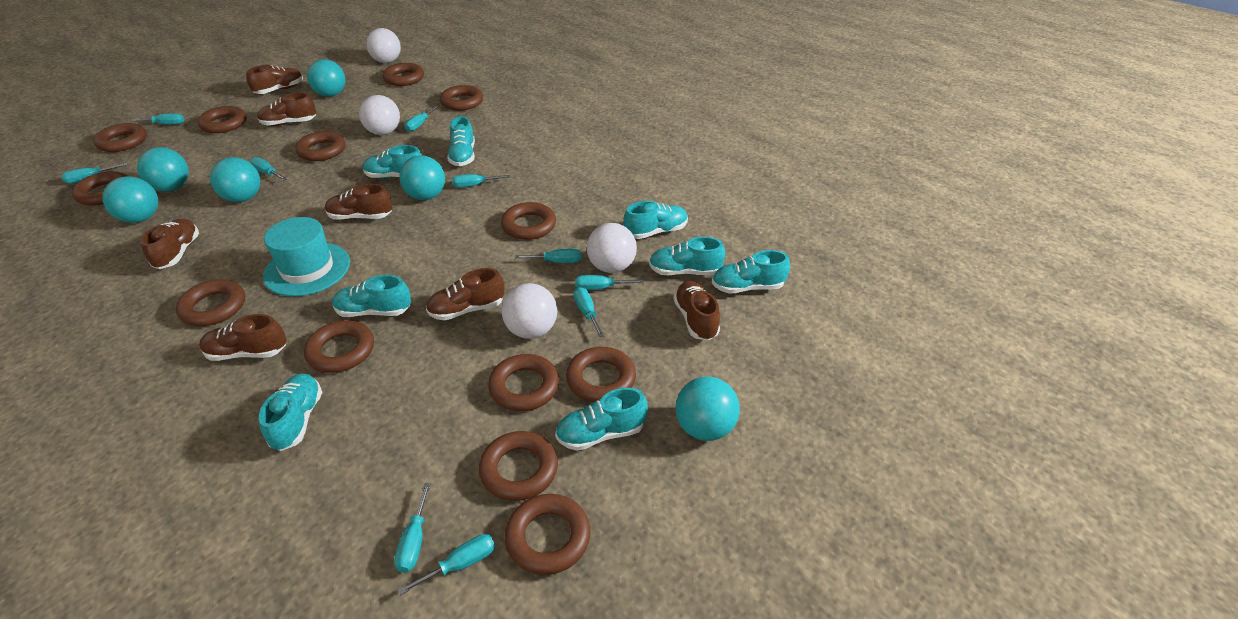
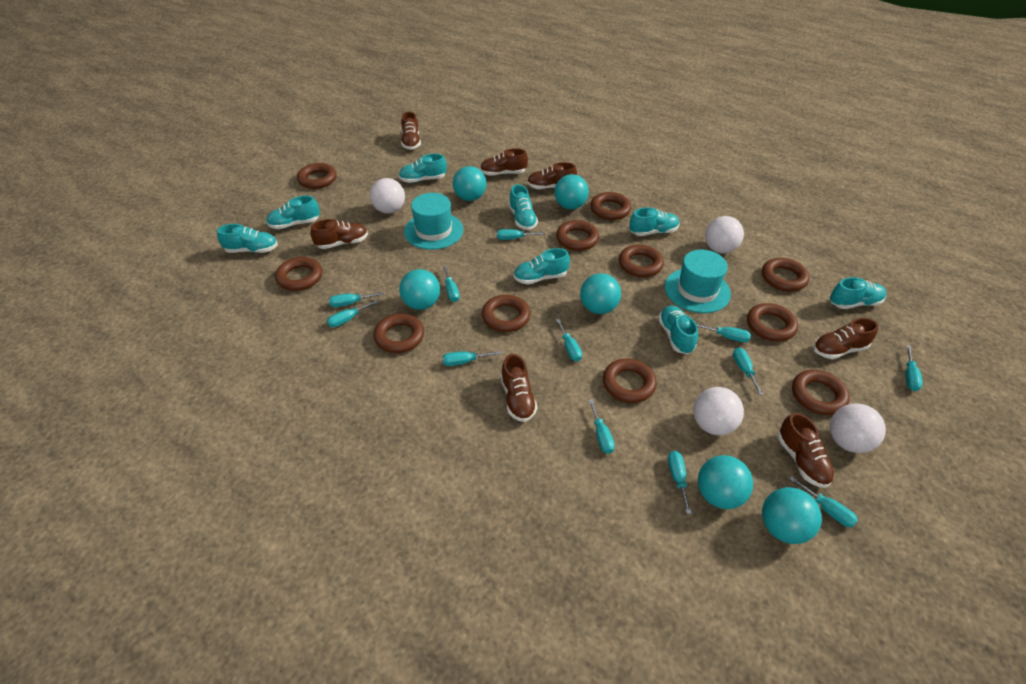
brown ring: [72,171,127,206] [93,123,147,152] [176,279,245,326] [197,106,247,133] [295,131,345,161] [304,320,374,373] [383,63,424,86] [440,85,483,111] [479,431,558,501] [488,354,559,411] [501,202,556,240] [505,494,591,575] [566,347,636,402] = 13 -> [275,257,322,291] [297,163,337,189] [374,314,424,353] [482,295,530,332] [556,220,599,251] [590,192,631,220] [603,358,657,403] [619,245,664,277] [747,303,798,341] [762,258,810,291] [792,370,850,415] = 11
turquoise hat: [263,217,350,296] = 1 -> [404,193,463,250] [665,250,731,313] = 2
turquoise screwdriver: [62,163,128,183] [130,113,184,125] [250,157,287,180] [394,483,430,573] [398,534,495,595] [405,106,439,132] [452,174,510,188] [515,249,581,263] [574,287,604,337] [575,275,644,290] = 10 -> [327,300,378,327] [329,292,384,307] [442,265,460,302] [442,351,501,366] [497,229,545,240] [556,319,582,362] [589,399,615,454] [668,451,692,514] [697,324,751,342] [733,347,764,395] [789,476,858,527] [905,345,923,391] = 12

